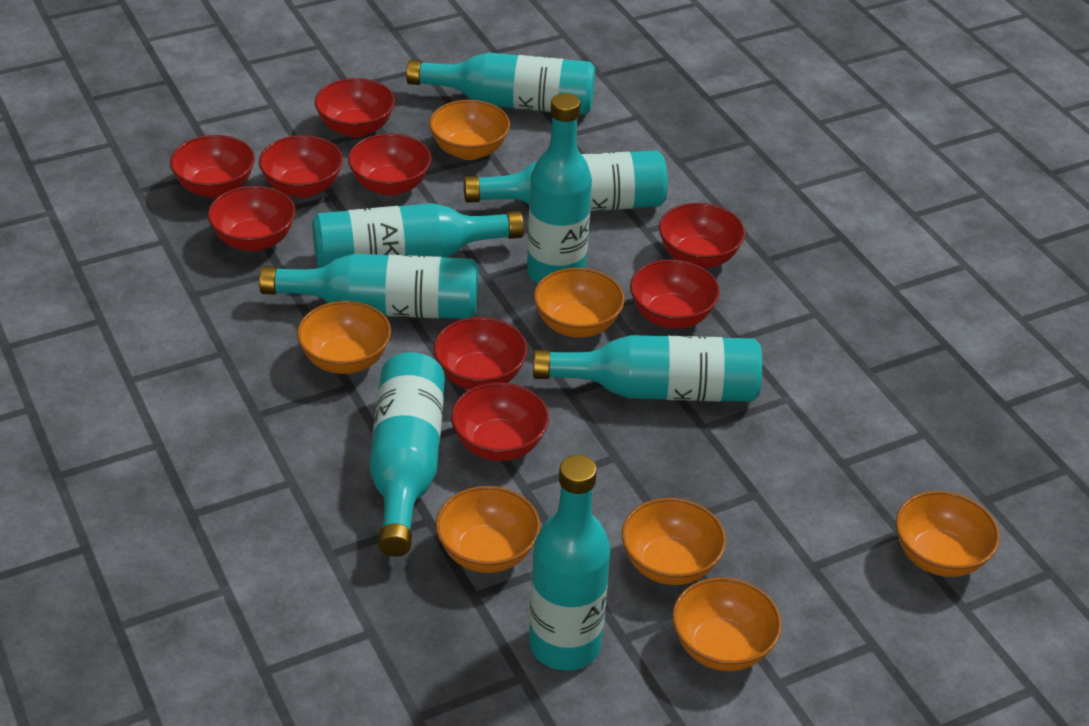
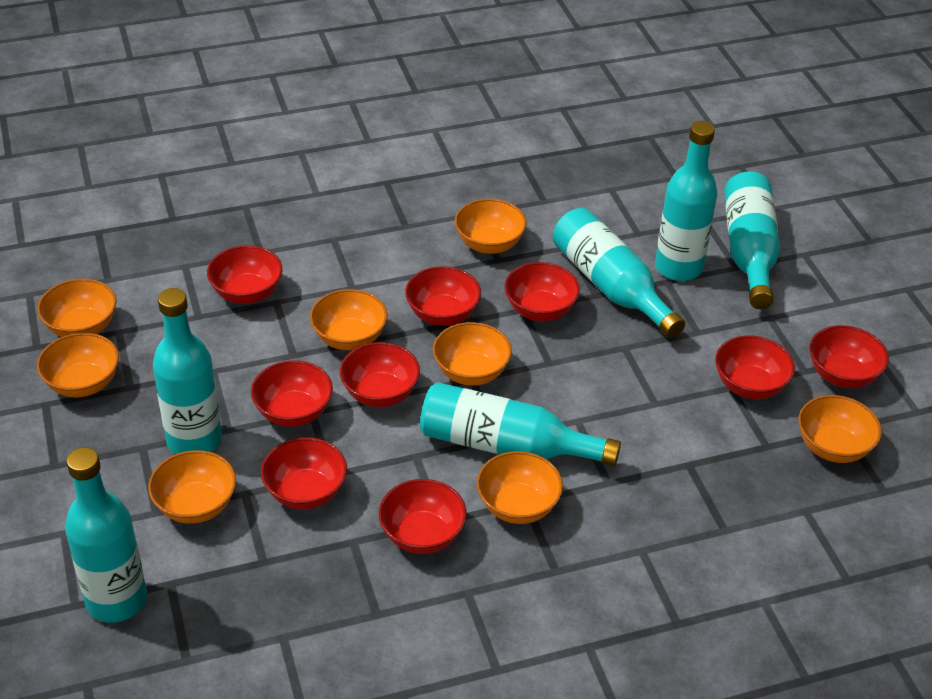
orange bowl: [297,301,391,374] [429,100,510,160] [436,486,540,573] [534,268,625,338] [622,498,726,585] [672,577,782,671] [896,491,1000,577] = 7 -> [37,279,117,337] [37,333,119,397] [148,450,236,524] [310,289,387,350] [433,322,512,386] [455,199,527,254] [477,451,563,524] [798,395,882,463] = 8
turquoise bottle: [259,254,479,319] [312,203,524,268] [369,352,445,557] [406,53,595,115] [464,150,668,211] [527,93,592,284] [529,455,611,671] [533,335,762,402] = 8 -> [65,447,147,623] [153,288,222,454] [420,382,621,466] [553,208,685,338] [655,121,717,281] [724,171,780,309] = 6

